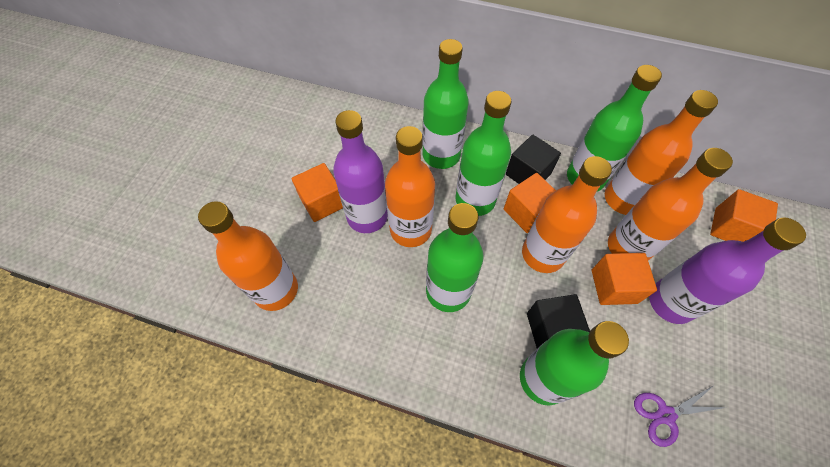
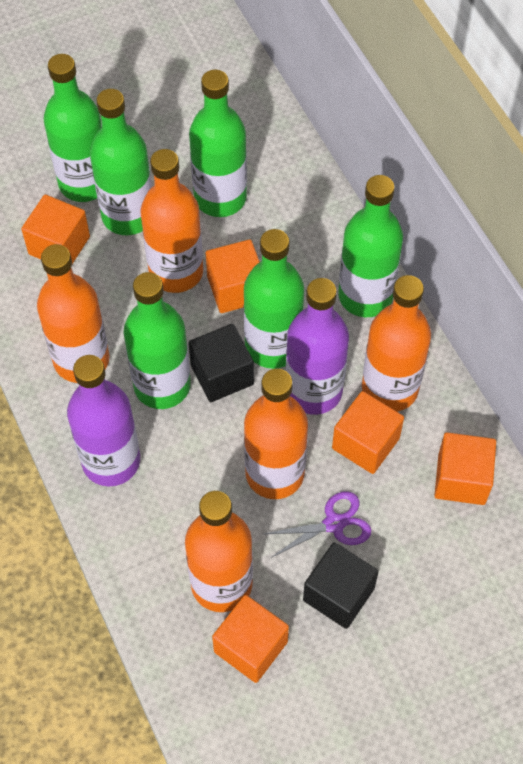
green bottle: [423,39,469,169] [426,203,484,312] [455,91,512,216] [520,321,629,405] [567,65,662,191] = 5 -> [44,54,102,202] [90,89,152,235] [123,272,191,409] [189,70,247,217] [244,229,304,369] [338,175,403,317] = 6
orange cube: [292,163,343,222] [504,173,556,233] [592,253,657,305] [710,189,778,242] = 4 -> [21,195,90,264] [206,239,260,313] [212,595,289,683] [332,391,404,474] [434,432,496,505] = 5

